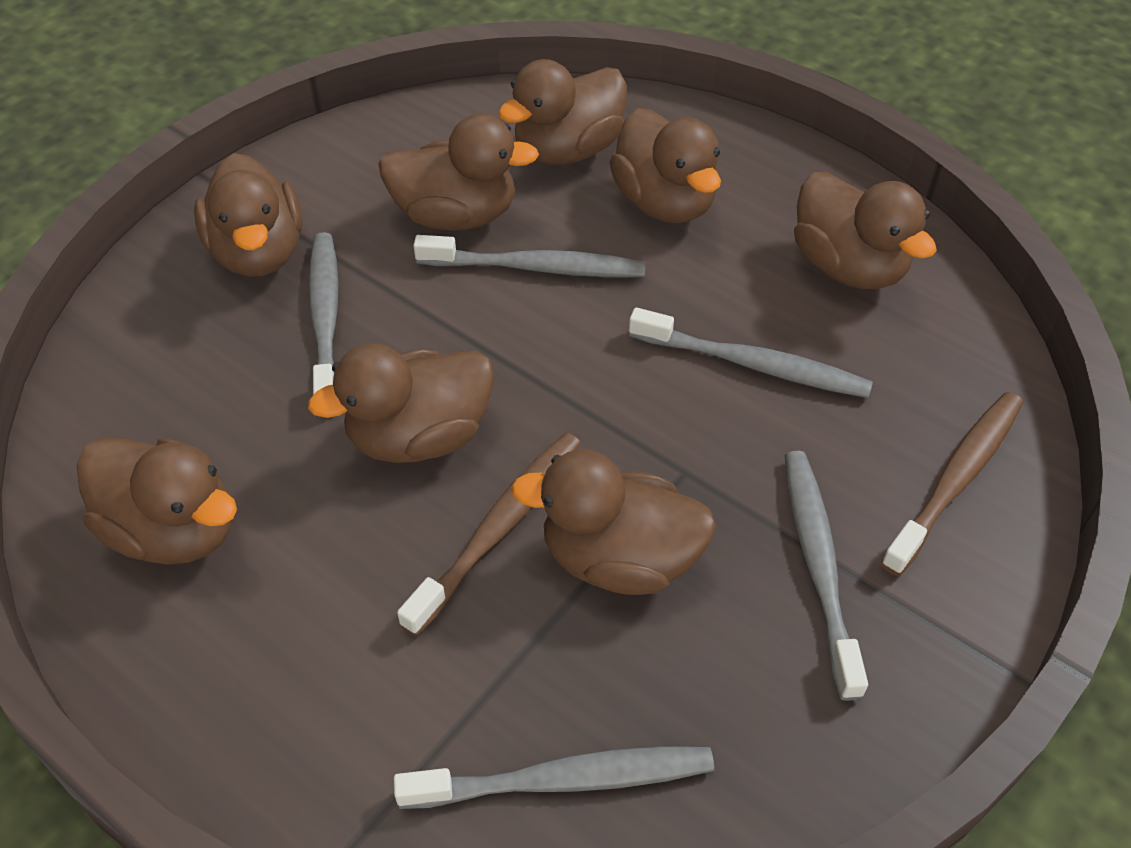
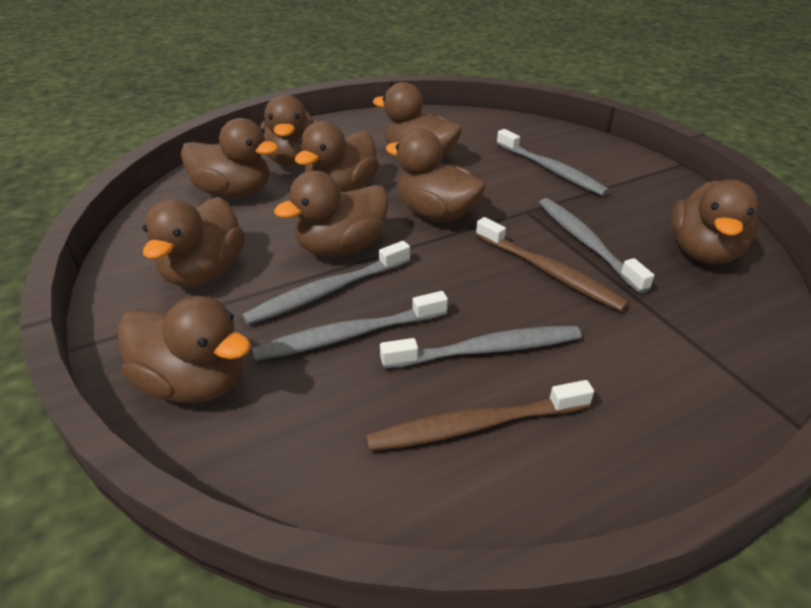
brown duck: [77,438,237,565] [194,153,303,277] [308,343,495,463] [378,114,539,231] [498,59,627,165] [511,450,717,595] [610,108,721,223] [794,172,937,289] = 8 -> [118,296,251,403] [143,197,245,287] [181,118,279,198] [260,94,319,166] [274,171,389,256] [295,121,379,192] [373,82,462,158] [385,129,486,222] [671,180,758,265] = 9

